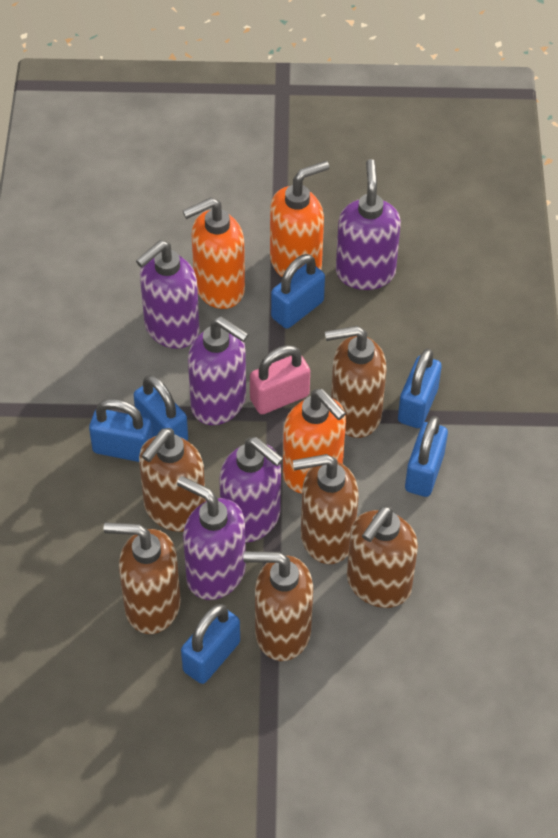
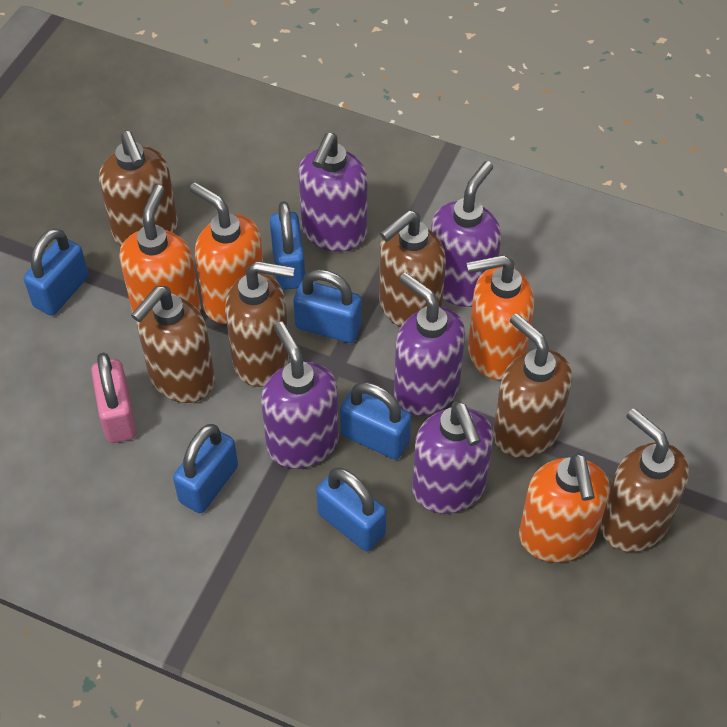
orange soap dispenser: [183,198,245,309] [270,161,329,277] [283,389,346,493] = 3 -> [119,185,201,313] [190,182,263,324] [466,255,534,380] [519,452,610,562] = 4

